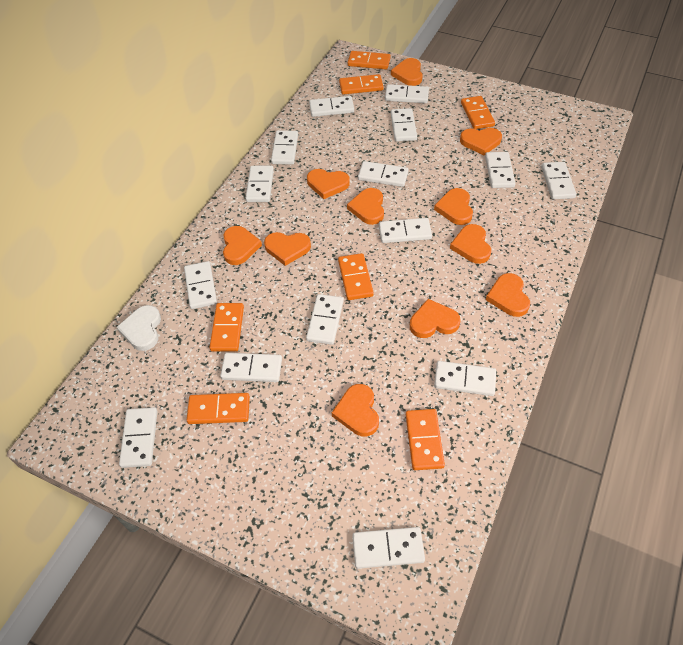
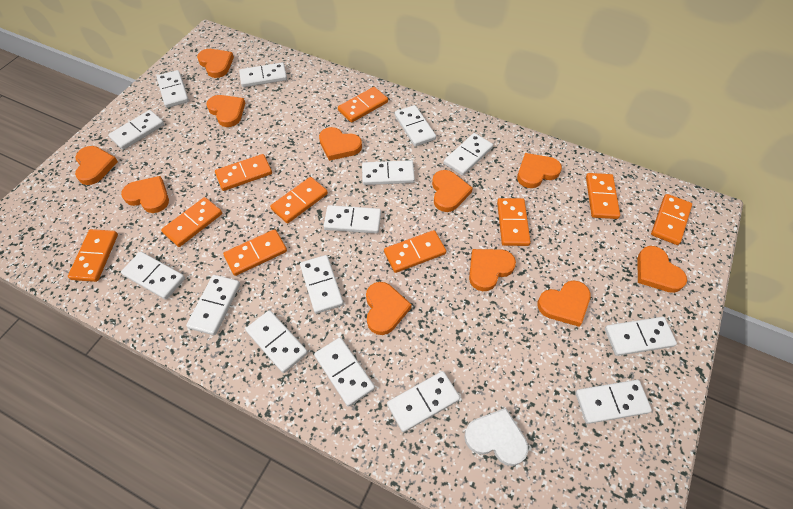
orange domino: [187,393,250,424] [209,303,244,352] [338,253,374,300] [339,74,384,94] [348,51,391,69] [406,409,445,470] [461,96,495,129] = 7 -> [68,229,118,282] [161,197,222,247] [215,154,272,191] [223,229,287,276] [270,177,328,224] [338,87,388,123] [384,230,446,273] [497,198,531,246] [586,173,620,219] [651,194,692,245] = 10

